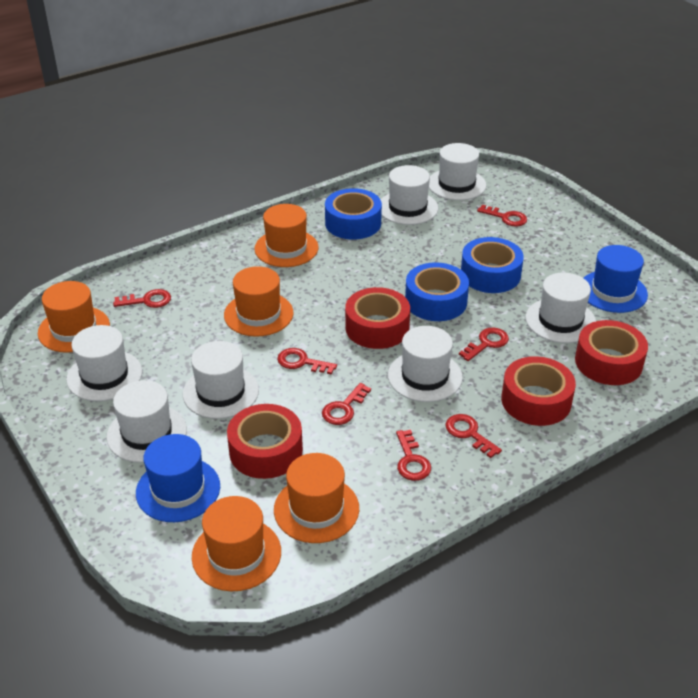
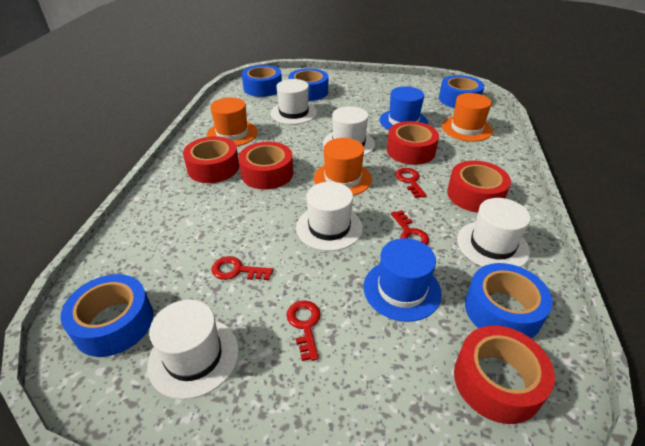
blue tape: [325,188,382,240] [405,262,469,321] [461,237,524,293] = 3 -> [60,274,153,357] [242,65,282,97] [288,68,328,101] [439,75,484,108] [465,263,553,338] = 5
orange hat: [38,281,110,353] [192,496,281,591] [224,266,293,337] [254,204,319,267] [274,453,359,543] = 5 -> [207,97,258,146] [314,138,372,196] [442,93,493,142] = 3
red key: [113,289,171,308] [277,348,337,375] [322,383,371,425] [396,430,431,481] [445,414,502,458] [459,328,509,361] [477,204,527,227] = 7 -> [211,256,273,280] [286,300,321,361] [391,210,429,245] [395,168,427,198] = 4
red tape: [227,404,303,479] [345,287,410,349] [501,356,576,426] [575,320,648,385] = 4 -> [183,136,239,183] [239,141,293,190] [387,121,439,165] [447,160,511,213] [454,326,555,424] = 5
white hat: [66,325,142,401] [106,380,187,463] [183,341,259,419] [381,165,438,225] [388,326,463,402] [429,143,486,200] [526,273,596,343] = 7 -> [147,300,239,399] [270,79,317,125] [296,182,363,251] [323,106,375,156] [457,198,531,267] = 5

